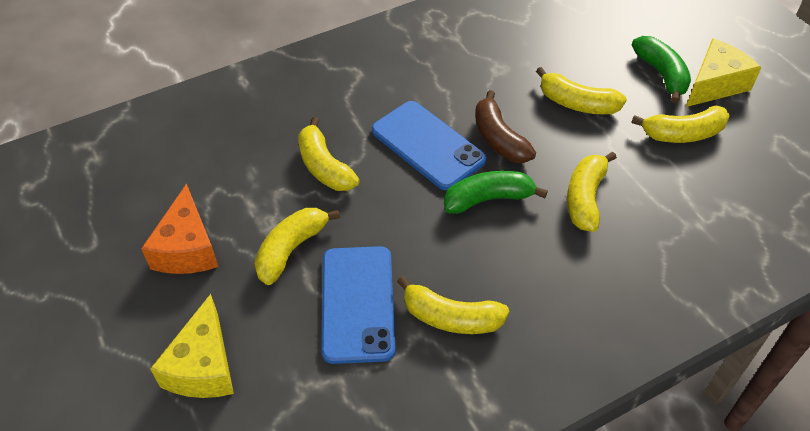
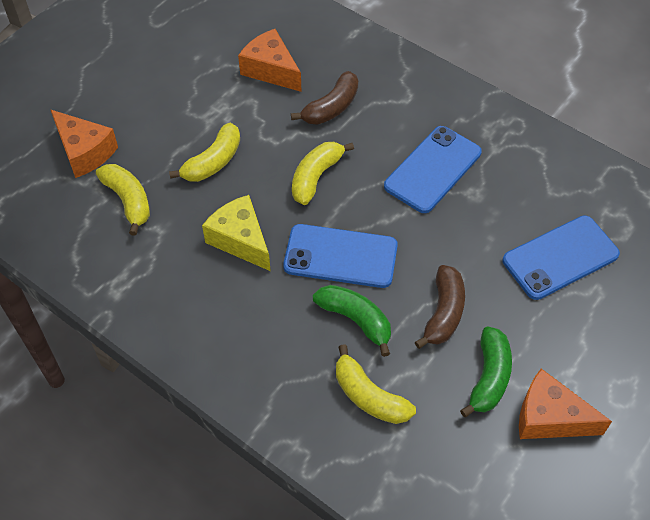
blue phone: [321,246,396,364] [372,101,487,190] = 2 -> [283,224,398,288] [384,126,482,213] [503,215,620,300] = 3
brown banana: [475,90,536,163] = 1 -> [291,71,358,125] [415,265,465,349] = 2
orange cheese: [141,183,219,274] = 1 -> [51,110,118,178] [238,29,301,92] [519,369,612,439] = 3
yellow banana: [254,208,340,285] [298,117,360,191] [397,276,509,334] [536,67,627,114] [567,152,617,232] [631,105,730,143] = 6 -> [96,164,150,236] [169,123,240,182] [292,142,354,205] [336,344,416,424] = 4
yellow cheese: [150,294,234,398] [686,38,761,107] = 2 -> [202,195,271,271] = 1

